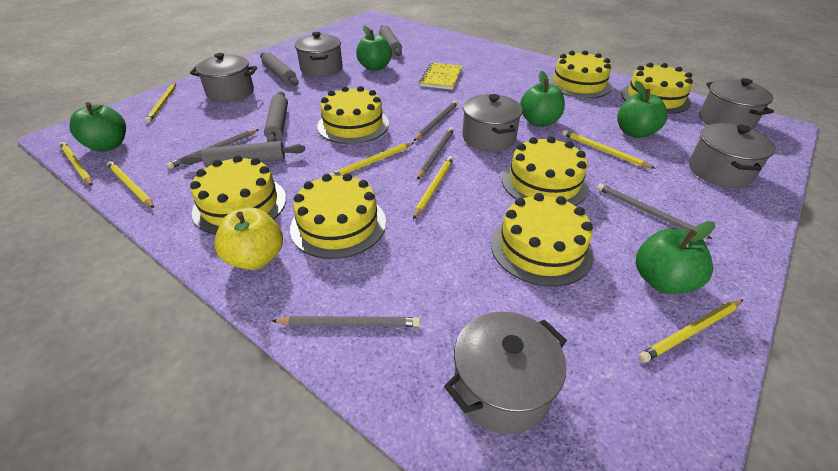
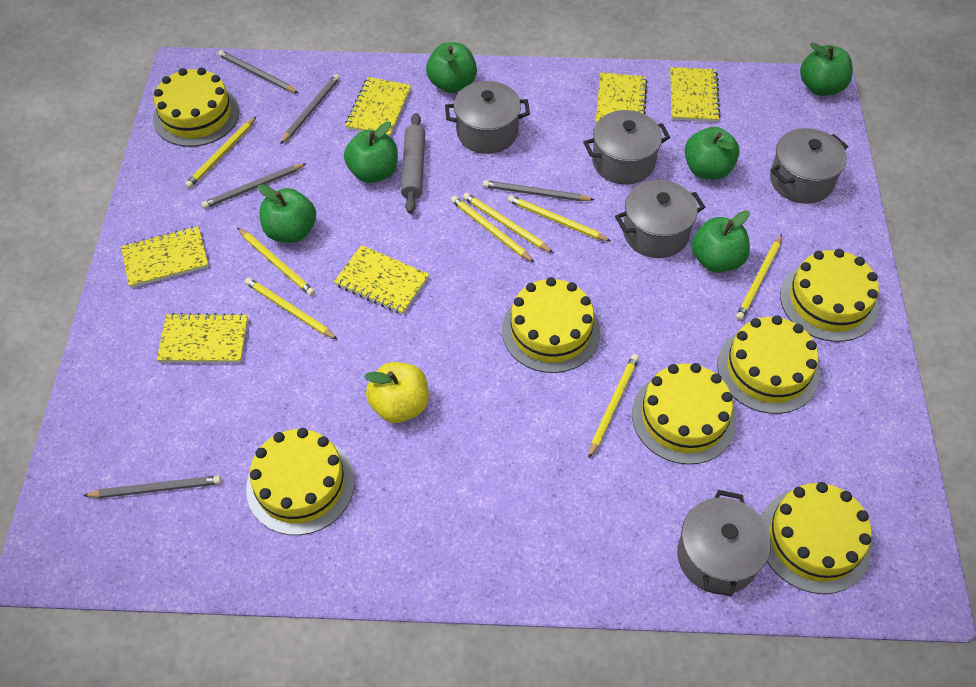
green apple: [69,102,126,152] [356,25,392,71] [520,71,565,127] [617,81,667,138] [636,221,715,294] = 5 -> [258,184,316,243] [344,122,398,183] [426,42,477,93] [685,127,740,180] [691,210,750,273] [800,43,853,96] = 6
grey pot: [190,53,257,102] [295,32,343,77] [444,312,567,434] [462,94,523,151] [689,123,776,188] [699,78,774,129] = 6 -> [445,81,530,154] [583,110,670,185] [615,180,705,258] [677,490,771,596] [770,128,848,204] = 5
grey rolling pin: [180,141,305,167] [260,52,299,86] [264,91,288,142] [379,25,402,56] = 4 -> [401,113,425,213] = 1
yellow notebook: [419,63,463,90] = 1 -> [121,226,209,288] [157,313,248,363] [334,245,429,314] [345,77,411,137] [596,73,647,123] [670,67,720,122] = 6
yellow pencil: [59,142,93,186] [107,161,154,208] [145,83,176,123] [329,142,414,176] [413,156,454,219] [562,130,655,169] [638,300,743,363] = 7 -> [185,117,256,188] [238,228,315,296] [245,277,338,340] [451,196,534,262] [463,193,553,253] [508,195,611,241] [588,354,639,459] [736,235,782,320] = 8

